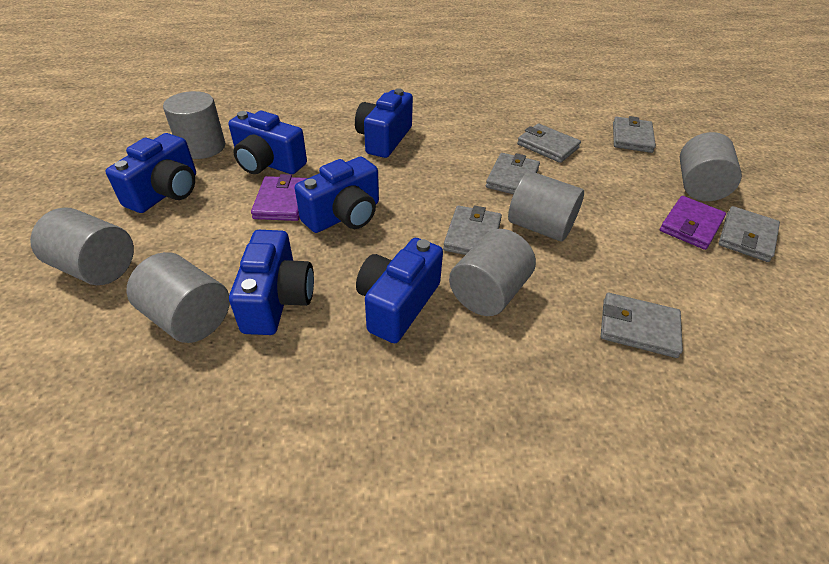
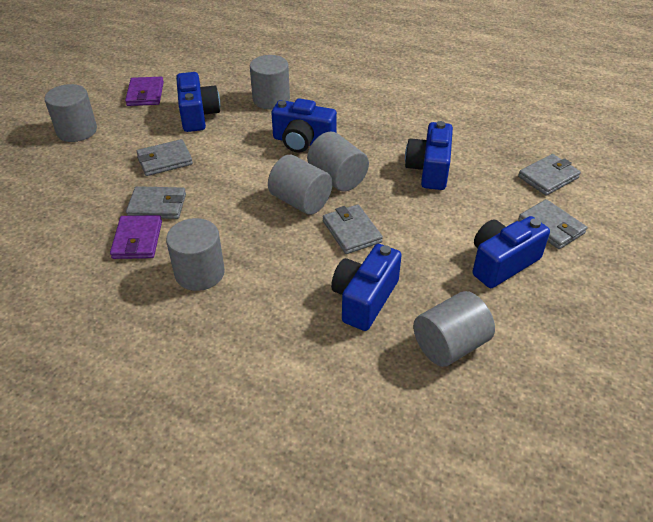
blue camera: [106,133,196,213] [229,111,307,174] [229,230,314,335] [295,157,379,233] [355,88,413,158] [356,238,443,343] = 6 -> [176,72,220,132] [271,98,337,153] [331,244,402,331] [405,121,453,190] [473,216,550,288] = 5
grey wallet: [443,205,502,255] [486,153,540,194] [517,124,581,163] [601,293,683,358] [613,116,656,153] [718,206,780,262] = 6 -> [126,186,186,219] [136,139,193,176] [323,204,383,254] [518,154,581,196] [518,199,587,249] = 5

